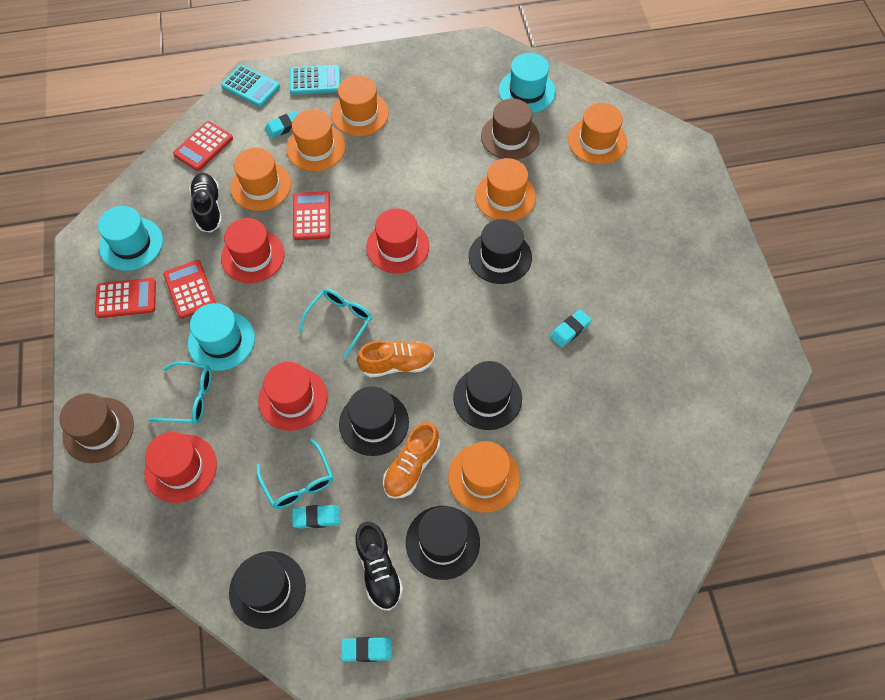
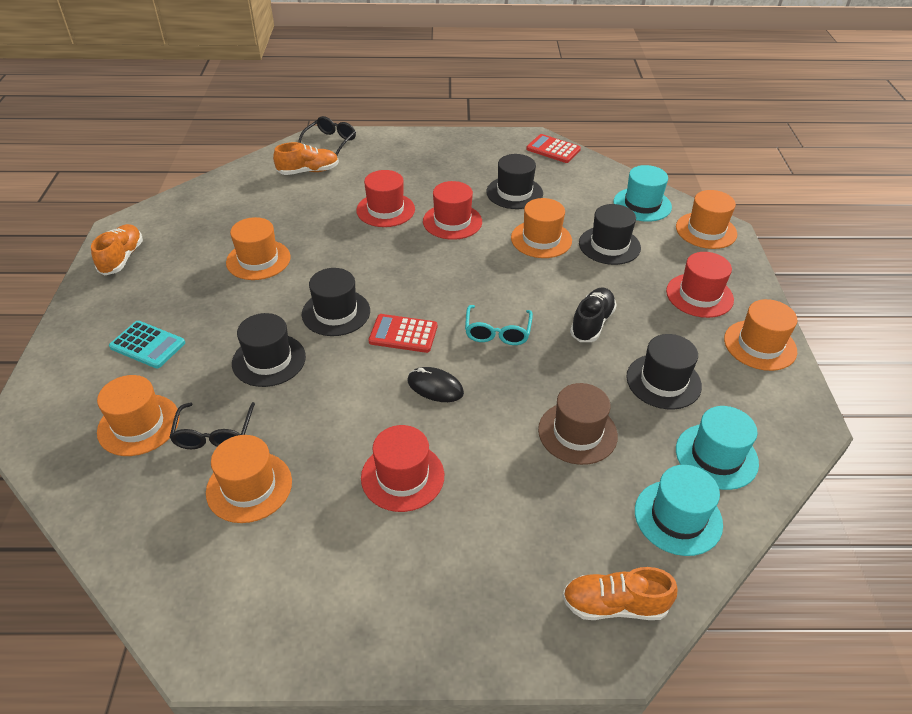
black glasses: none = 0 -> [169,402,255,449] [298,116,356,155] = 2
black mouse: none = 0 -> [407,367,464,402] = 1
black shoe: [189,173,222,233] [355,522,403,611] = 2 -> [570,287,617,342] = 1
brown hat: [59,393,134,463] [481,99,540,160] = 2 -> [538,383,618,465] = 1
orange shoe: [357,341,435,378] [383,422,440,499] = 2 -> [91,224,143,275] [273,142,339,175] [562,567,678,620] = 3
red calculator: [95,278,156,318] [163,260,216,319] [173,121,233,171] [293,191,330,240] = 4 -> [369,314,437,353] [526,134,581,163] = 2
turquoise calculator: [221,65,280,107] [290,65,341,95] = 2 -> [109,321,185,368] = 1
turquoise eraser: [265,111,299,139] [292,505,340,529] [341,637,392,662] [550,309,592,347] = 4 -> none = 0
turquoise glasses: [149,362,212,424] [257,439,333,509] [299,289,372,359] = 3 -> [465,305,533,345] = 1

